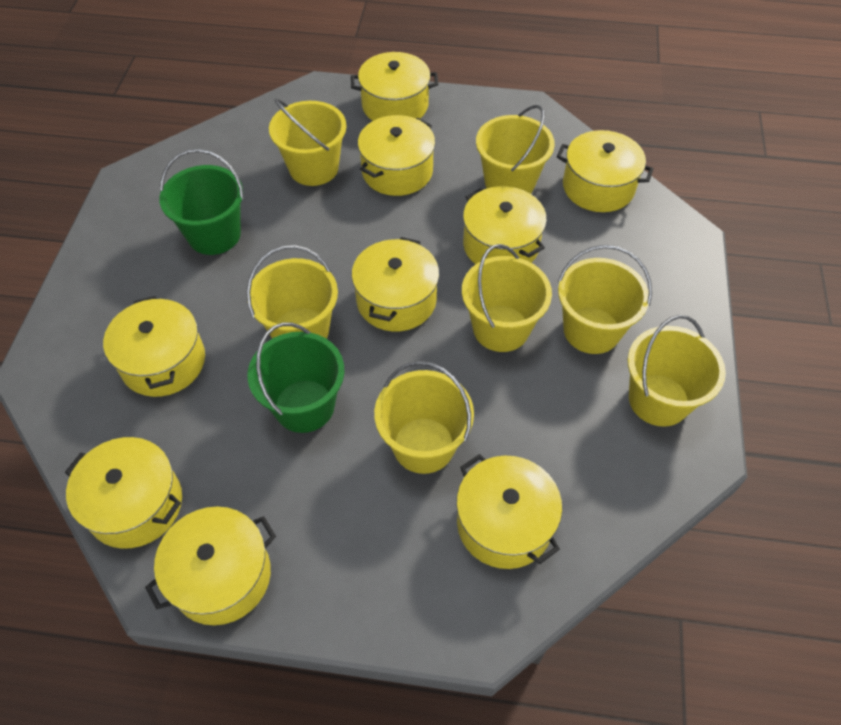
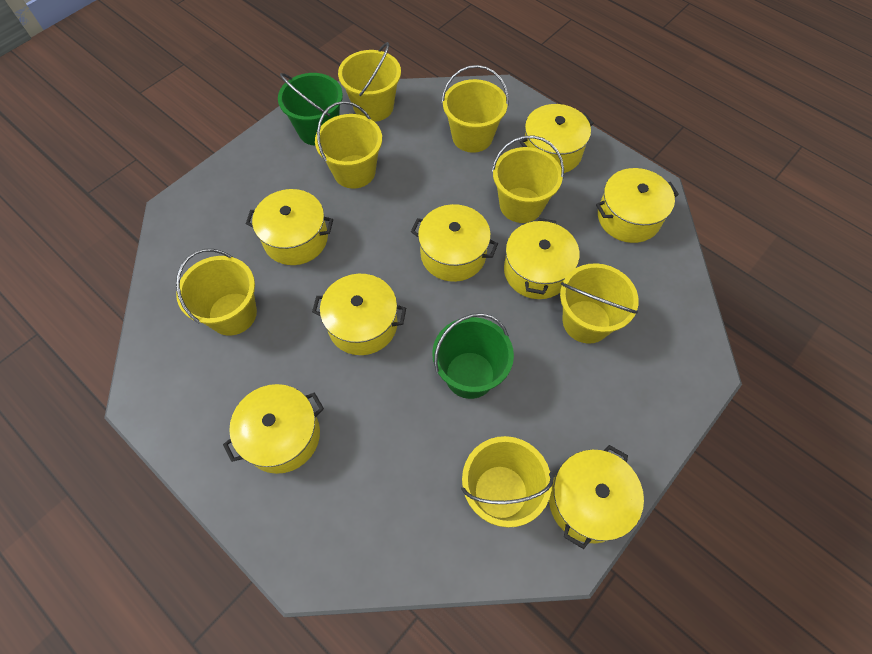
yellow pot: [65,437,182,549] [103,296,205,397] [145,507,276,625] [351,52,438,121] [351,237,439,331] [358,115,435,196] [456,454,562,569] [463,186,547,264] [557,130,654,212] = 9 -> [223,384,324,474] [246,189,333,265] [312,274,406,355] [411,204,498,282] [504,218,580,299] [520,104,594,173] [549,445,644,549] [596,168,679,243] = 8

